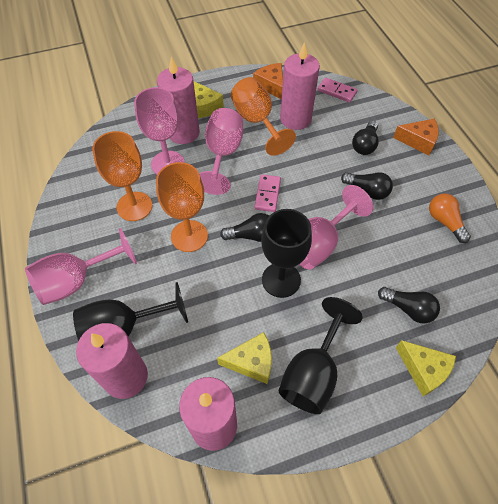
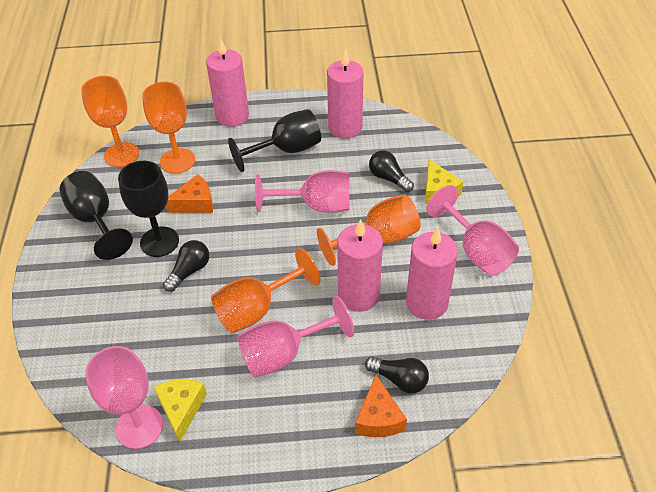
black light bulb: [220,213,269,242] [341,172,393,200] [352,121,379,155] [378,287,440,323] = 4 -> [163,240,209,292] [365,356,429,394] [369,150,414,192] = 3
orange goblet: [92,131,152,221] [156,162,208,252] [231,77,296,156] = 3 -> [81,76,139,167] [142,82,195,173] [211,248,320,333] [317,195,421,266] = 4
orange light bulb: [429,194,471,243] = 1 -> none = 0
pink domino: [255,174,281,212] [317,78,358,103] = 2 -> none = 0
yellow cheese: [194,81,224,118] [217,332,272,384] [396,340,456,396] = 3 -> [154,379,207,442] [425,159,464,204] = 2

